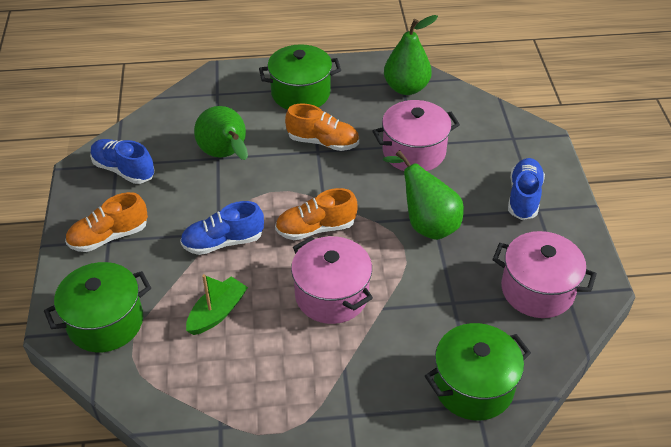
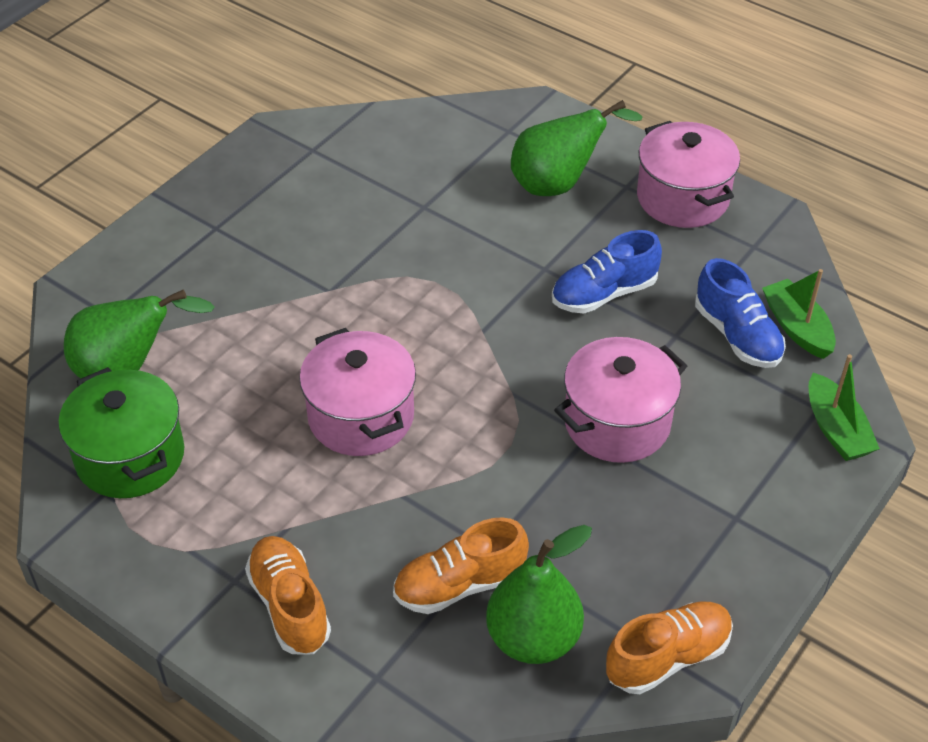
blue shoe: [90,139,155,184] [180,201,264,255] [508,158,545,220] = 3 -> [552,230,662,313] [695,258,786,368] = 2
green boat: [186,274,248,335] = 1 -> [762,269,836,359] [809,354,880,461] = 2
green pot: [44,262,151,352] [259,44,341,110] [425,323,531,421] = 3 -> [58,367,184,498] = 1

